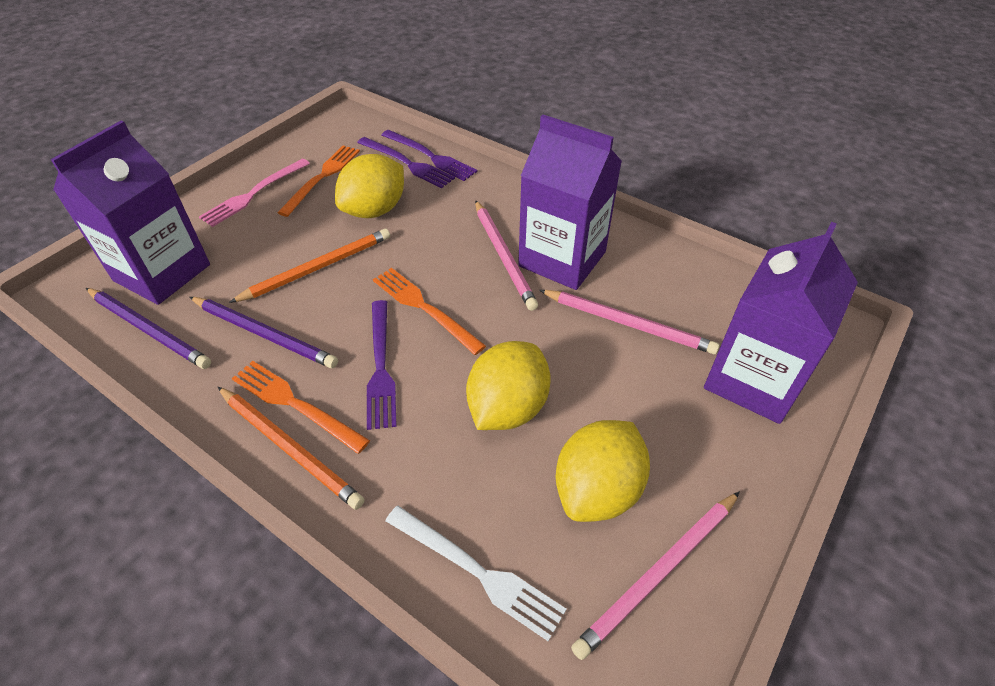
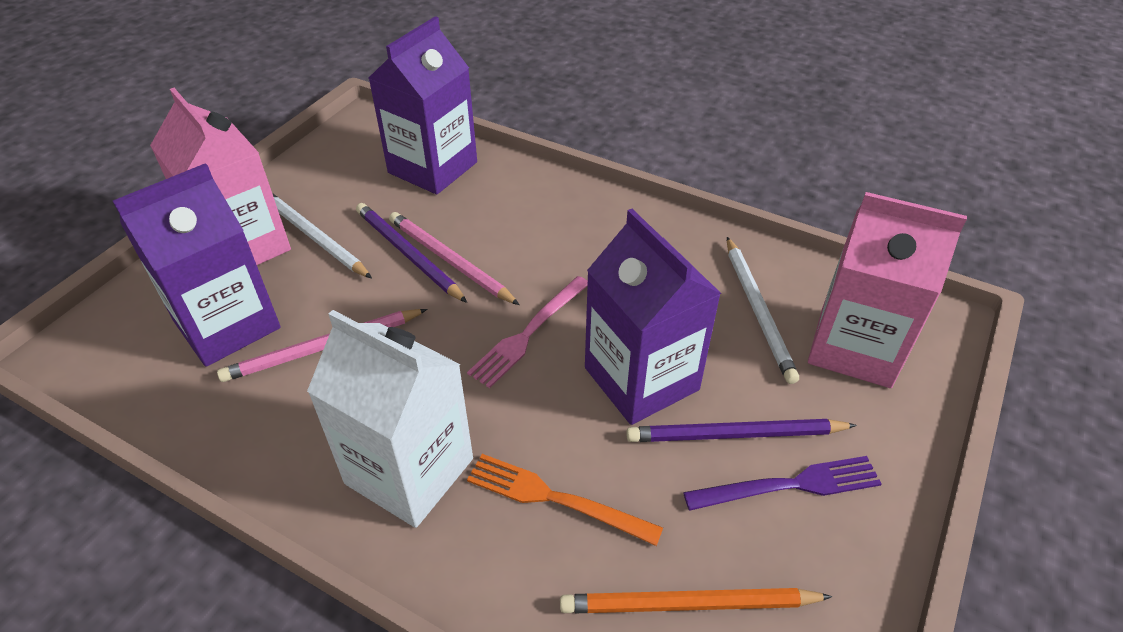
orange fork: [232,361,370,454] [277,146,360,217] [373,268,486,355] = 3 -> [467,454,663,546] = 1
orange pencil: [218,387,364,510] [229,229,390,303] = 2 -> [560,588,832,613] = 1
pink carton: none = 0 -> [150,88,291,265] [808,192,967,388] = 2
pink pencil: [475,200,538,311] [539,290,719,354] [571,491,740,660] = 3 -> [217,309,428,382] [389,212,519,305] = 2
purple fork: [357,137,455,188] [367,300,397,430] [382,130,477,181] = 3 -> [683,456,882,511] = 1
white carton: none = 0 -> [307,310,473,528] = 1
white fork: [385,506,566,641] = 1 -> none = 0
white pencil: none = 0 -> [272,193,372,279] [727,237,799,384] = 2
yellow lemon: [335,154,404,218] [466,341,551,430] [556,420,650,522] = 3 -> none = 0

